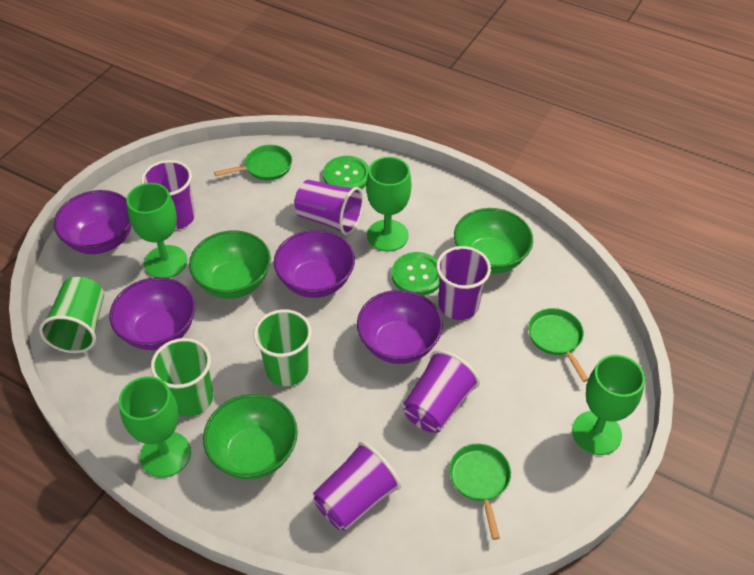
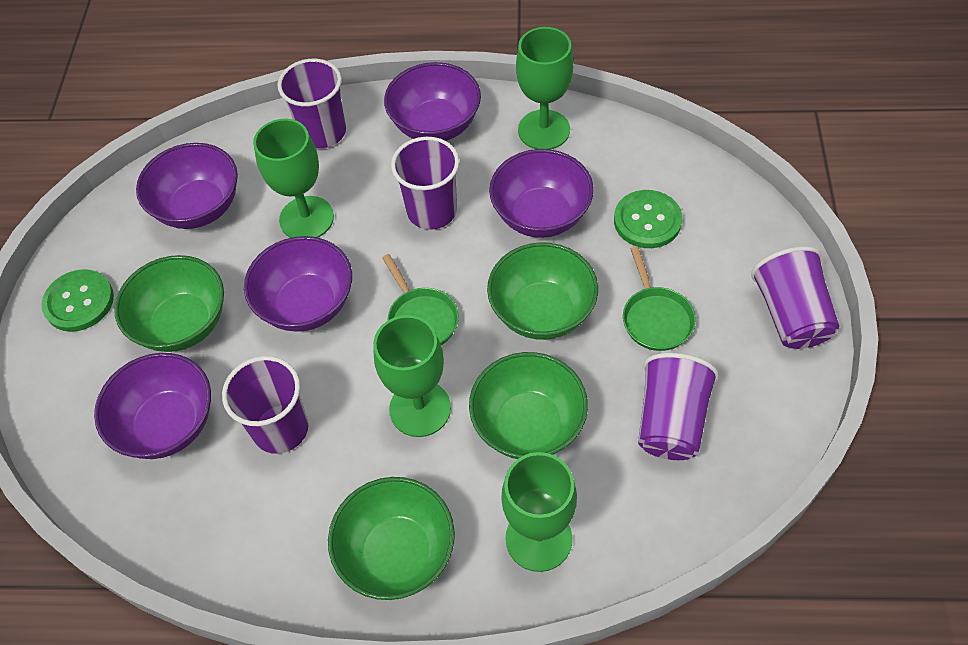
green bowl: [189,231,271,299] [203,394,298,480] [454,208,533,273] = 3 -> [114,255,224,352] [328,477,455,600] [469,352,588,459] [487,242,598,340] = 4
green cup: [39,277,104,353] [151,338,213,416] [253,309,312,386] = 3 -> none = 0
green pan: [214,145,292,180] [449,444,511,540] [528,308,588,382] = 3 -> [382,254,459,345] [623,246,696,351] = 2
purple bowl: [54,190,132,254] [109,277,195,350] [274,230,355,298] [357,290,443,364] = 4 -> [94,353,211,459] [136,143,238,229] [244,236,352,332] [384,62,481,141] [489,149,594,238] = 5

